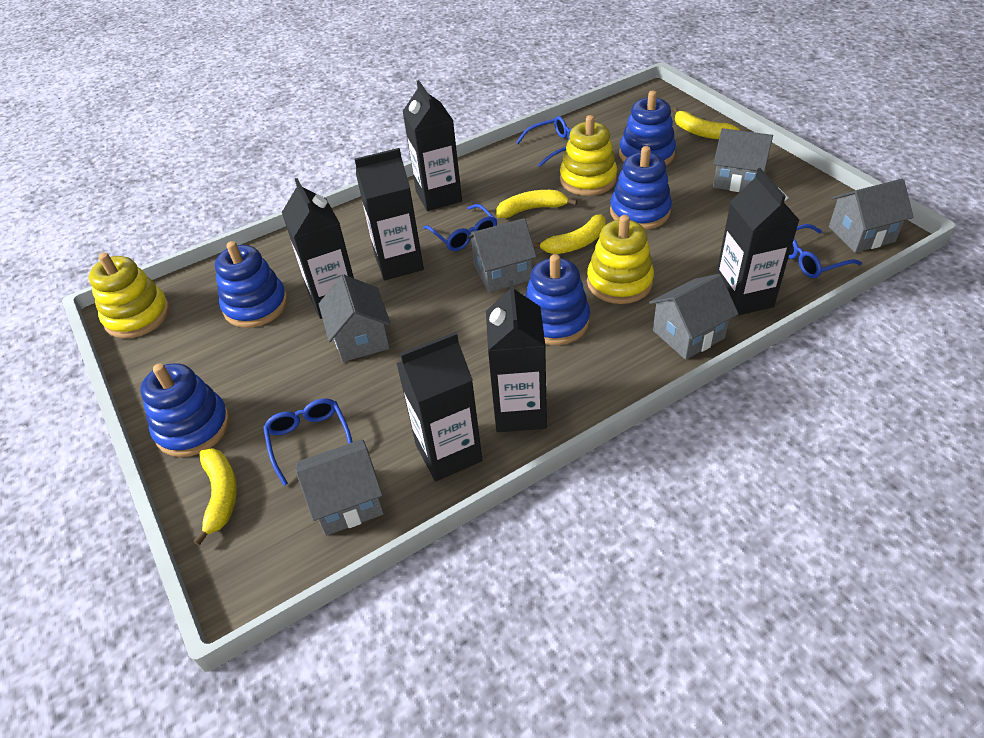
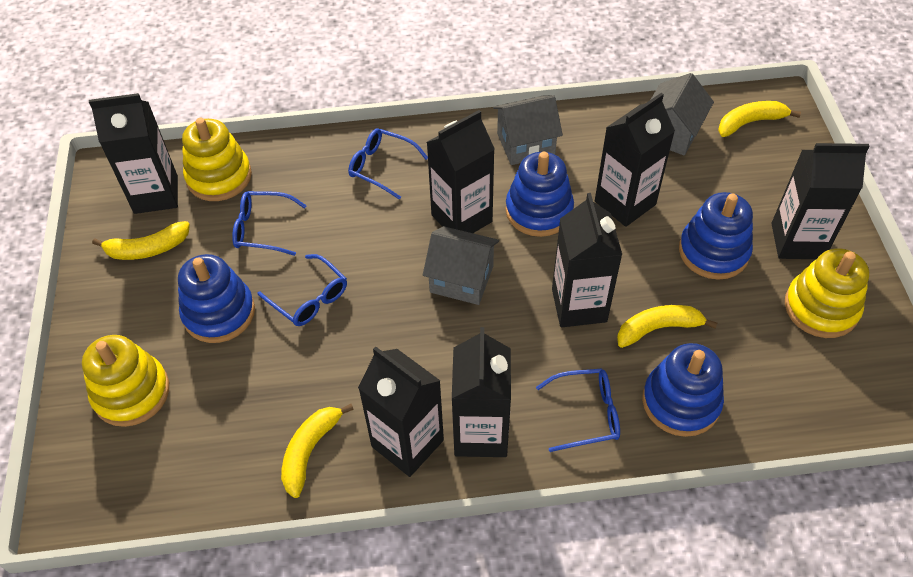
black carton: [282,178,354,319] [354,148,424,280] [396,332,482,481] [402,80,462,211] [486,280,547,432] [716,168,799,316] = 6 -> [89,93,178,214] [358,346,444,477] [427,110,495,233] [452,327,511,457] [552,193,622,327] [595,93,675,227] [771,143,870,259] = 7
blue stacking toy: [140,363,230,457] [215,241,288,328] [525,254,590,345] [610,146,672,230] [619,90,676,165] = 5 -> [178,254,255,343] [505,152,574,237] [642,343,724,437] [679,192,753,280] = 4
grey house: [296,439,384,536] [319,275,391,362] [467,218,537,292] [649,274,738,360] [713,128,773,192] [829,179,914,253] = 6 -> [423,226,499,305] [493,95,563,165] [651,73,714,156] = 3

